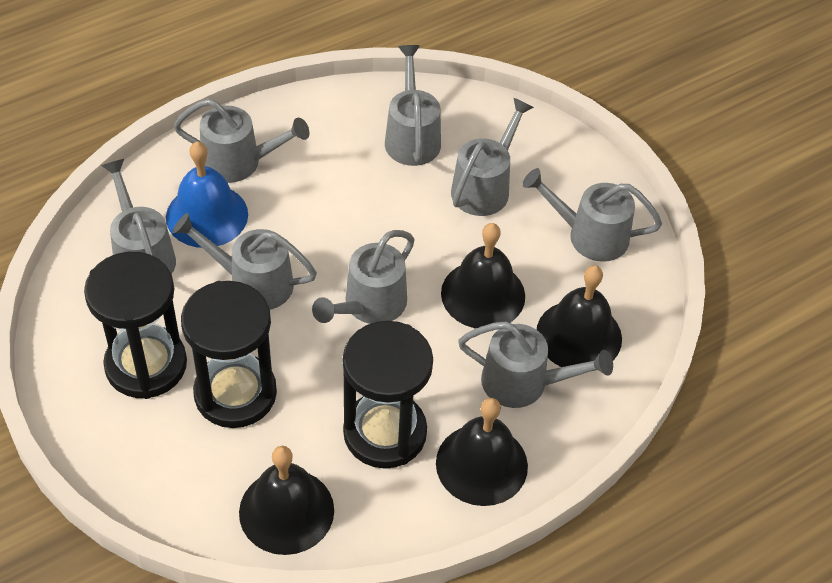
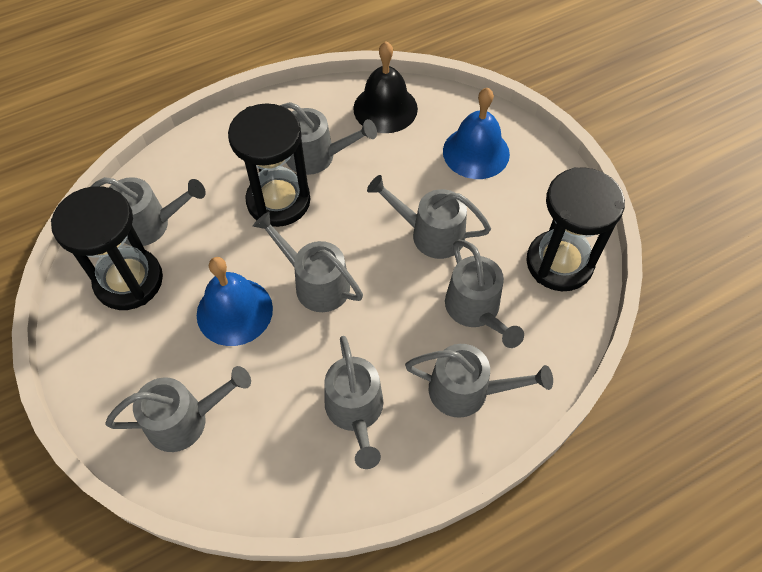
black bell: [239,446,334,555] [436,398,528,506] [441,223,525,328] [537,265,622,371] = 4 -> [353,42,418,133] = 1
blue bell: [166,141,248,248] = 1 -> [197,257,273,346] [443,87,510,179] = 2

